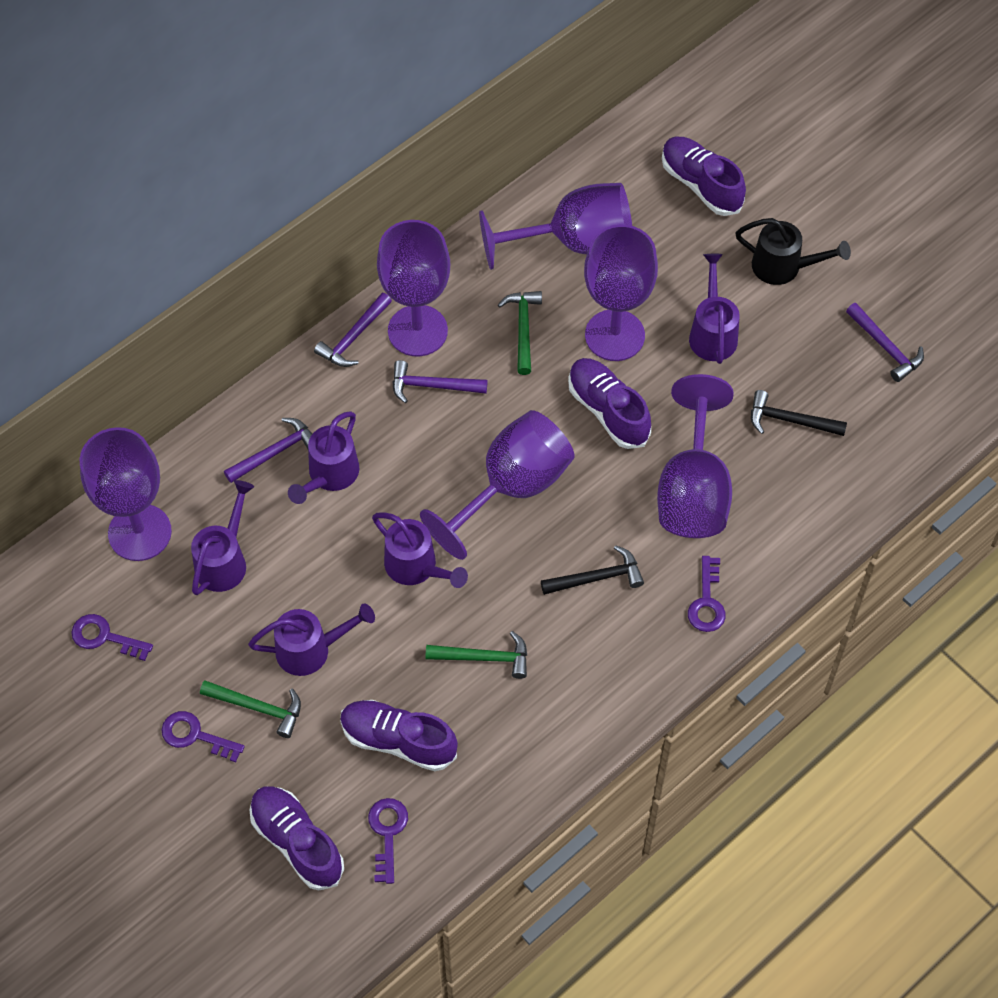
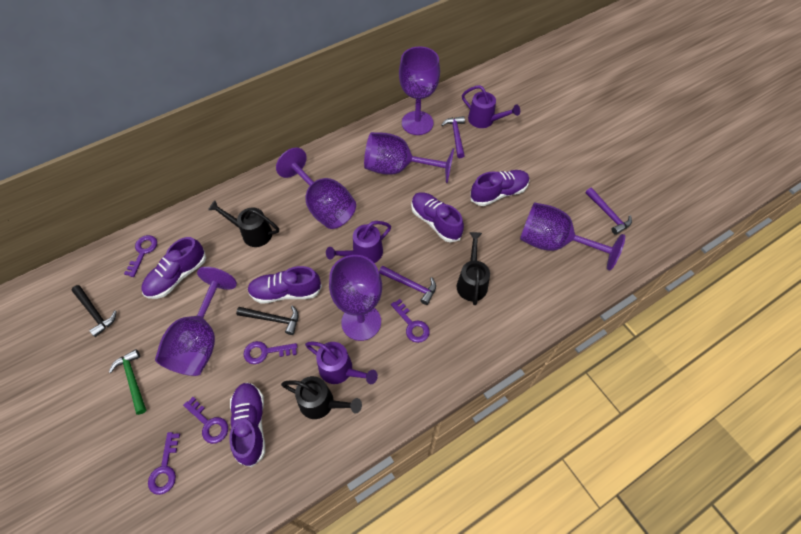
black watering can: [736,218,851,285] = 1 -> [208,200,279,247] [281,376,362,419] [457,232,490,305] = 3
green hammer: [200,680,301,738] [426,631,527,679] [498,291,542,375] = 3 -> [109,349,146,415] = 1
purple hammer: [224,418,312,483] [314,293,392,367] [392,360,487,403] [846,303,924,382] = 4 -> [379,266,436,305] [441,116,465,158] [585,188,632,235] = 3
purple key: [71,614,153,661] [161,711,245,762] [368,798,408,884] [688,556,726,632] = 4 -> [124,235,157,277] [148,432,180,495] [183,397,228,444] [244,341,298,364] [391,299,430,343] = 5
purple shoe: [250,786,344,890] [340,700,458,771] [568,358,651,449] [662,137,746,216] = 4 -> [141,237,206,299] [229,382,265,467] [247,266,322,303] [411,192,464,242] [470,170,530,206] = 5
purple watering can: [191,480,254,595] [248,603,375,676] [288,411,359,504] [372,512,468,588] [689,254,740,364] = 5 -> [305,342,378,384] [326,221,391,263] [462,85,520,128] = 3

